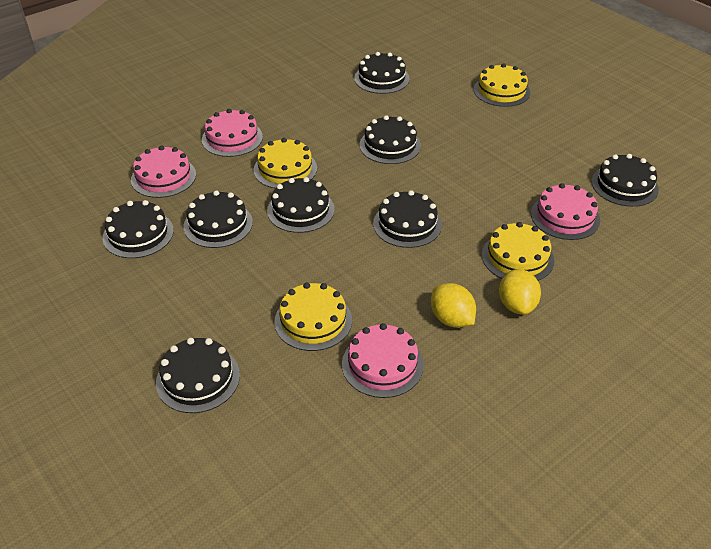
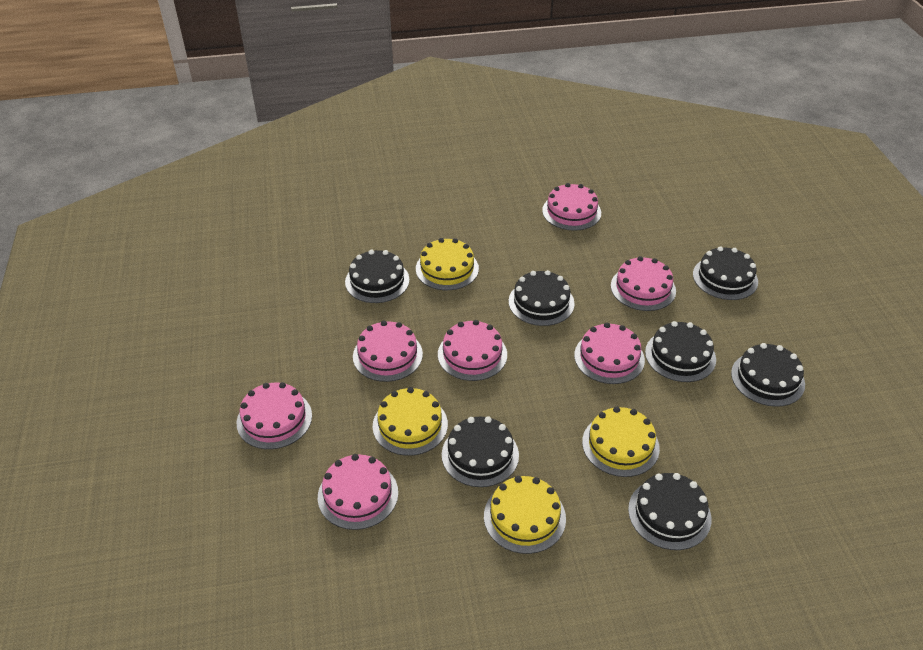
black cake: [103,200,174,258] [156,338,240,413] [183,190,253,248] [267,177,335,233] [354,52,410,94] [360,115,421,164] [373,190,442,248] [591,154,659,207] = 8 -> [345,250,409,303] [442,416,519,487] [509,270,575,326] [628,473,712,550] [645,321,716,382] [693,246,758,300] [731,343,805,407] = 7
pink cake: [131,145,196,198] [202,109,263,157] [342,323,424,398] [531,183,600,240] = 4 -> [237,382,312,449] [318,454,398,530] [353,321,423,382] [438,320,507,381] [542,183,601,231] [574,323,645,384] [611,256,676,311] = 7
yellow lemon: [431,283,476,328] [499,269,541,315] = 2 -> none = 0

